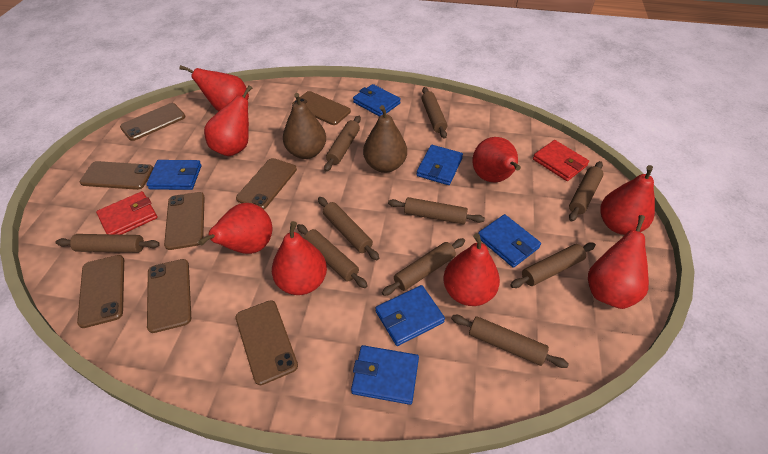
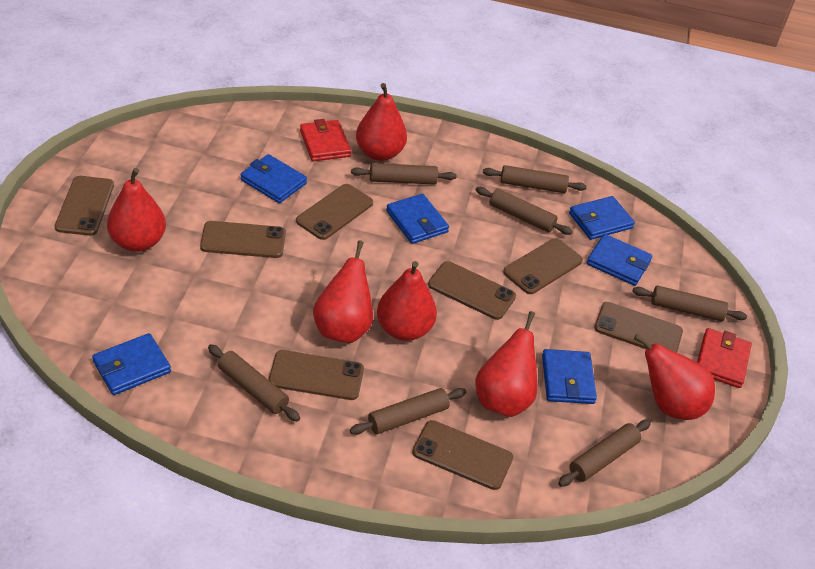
brown pear: [283,93,326,159] [363,105,407,173] = 2 -> none = 0
brown rolling pin: [55,234,160,253] [297,224,368,288] [318,197,379,260] [324,116,361,171] [382,238,465,296] [388,197,485,225] [421,87,447,139] [451,315,569,368] [510,242,596,288] [569,161,604,222] = 10 -> [208,344,300,421] [350,388,466,435] [351,163,457,185] [475,187,573,235] [483,165,587,193] [558,419,651,487] [632,286,747,322] = 7
red pear: [180,65,249,111] [198,203,272,254] [204,85,252,156] [272,221,327,295] [443,233,500,306] [472,137,521,182] [588,215,649,309] [600,165,655,235] = 8 -> [107,168,166,252] [313,240,373,343] [356,83,407,161] [377,261,437,341] [476,311,538,417] [634,334,715,420] = 6

